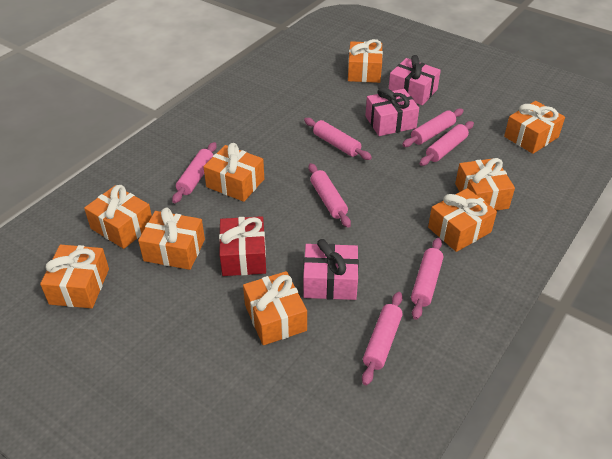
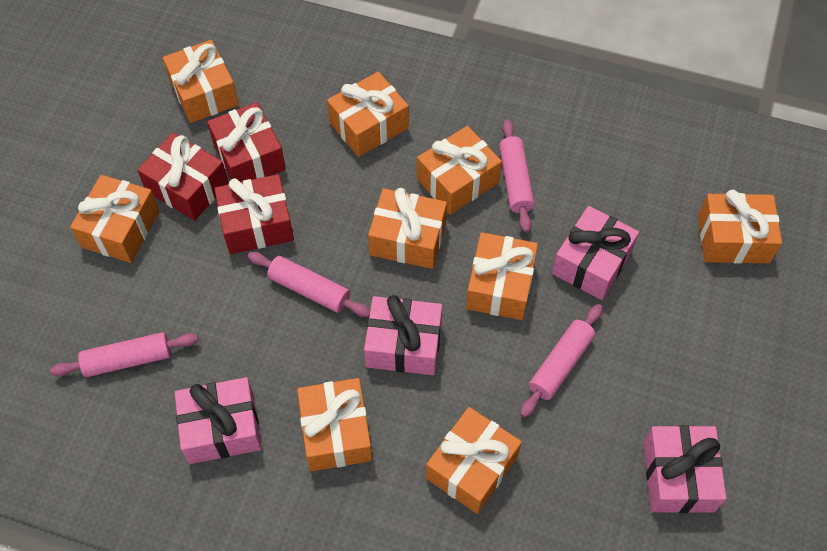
pink gift: [303,239,359,300] [365,87,419,136] [389,55,441,105] = 3 -> [175,377,262,464] [364,295,442,375] [552,206,639,300] [643,425,727,513] = 4
pink rolling pin: [172,142,217,203] [304,118,372,160] [308,163,351,228] [362,292,403,385] [402,108,464,147] [411,238,443,320] [420,121,474,166] = 7 -> [50,332,199,377] [248,252,370,317] [499,120,534,233] [520,304,603,418] = 4
red gift: [219,216,266,276] = 1 -> [137,133,229,221] [207,102,286,182] [215,174,294,254] = 3

